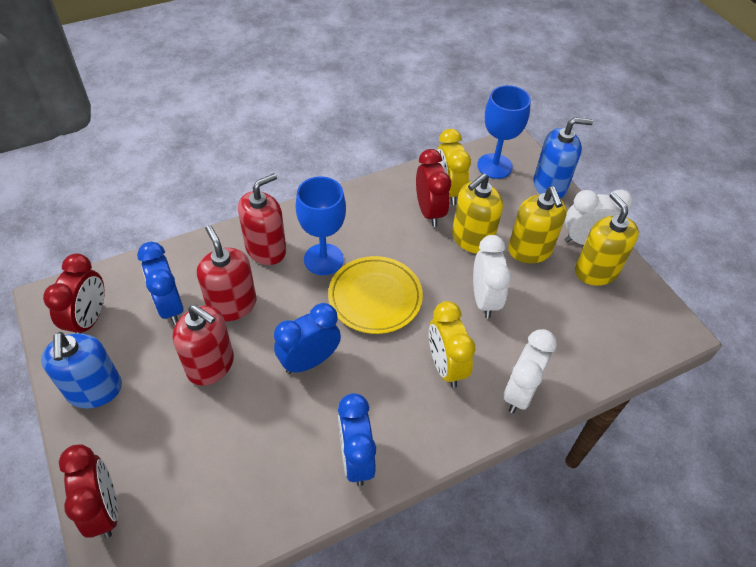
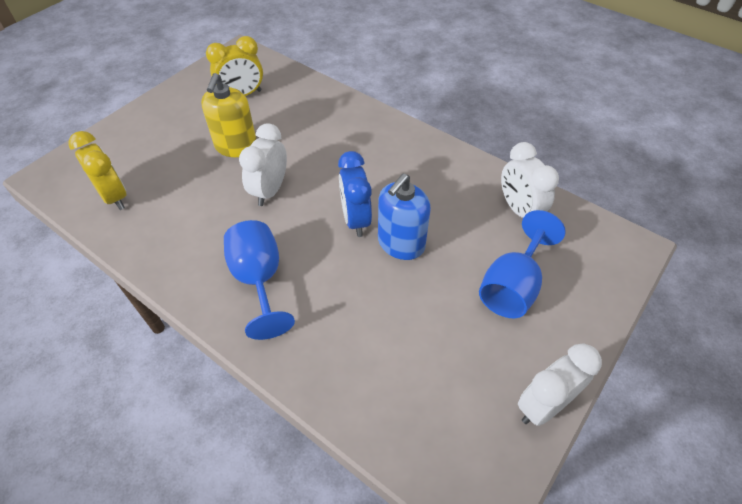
blue clock: [137,242,184,325] [274,303,341,374] [338,393,376,486] = 3 -> [338,151,372,237] = 1
blue soap dispenser: [41,332,122,408] [533,117,593,198] = 2 -> [378,174,431,260] = 1
red clock: [43,253,105,333] [59,444,118,538] [416,149,451,227] = 3 -> none = 0
red soap dispenser: [173,305,234,386] [197,225,257,321] [238,173,286,265] = 3 -> none = 0
yellow plate: [328,256,423,334] = 1 -> none = 0
yellow soap dispenser: [452,173,503,254] [508,187,567,263] [575,192,639,286] = 3 -> [201,73,256,157] = 1

